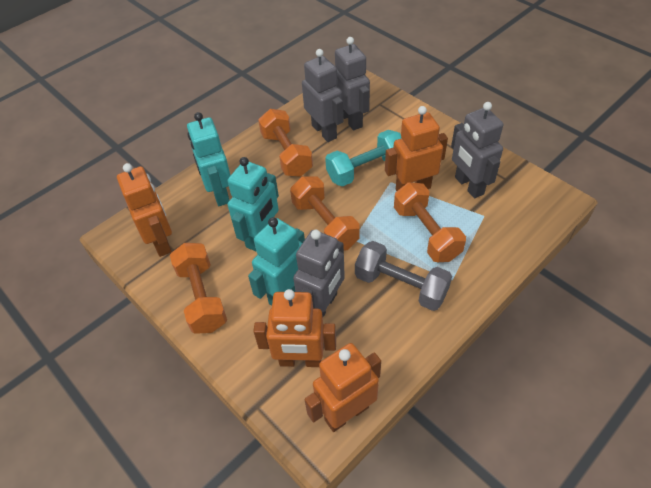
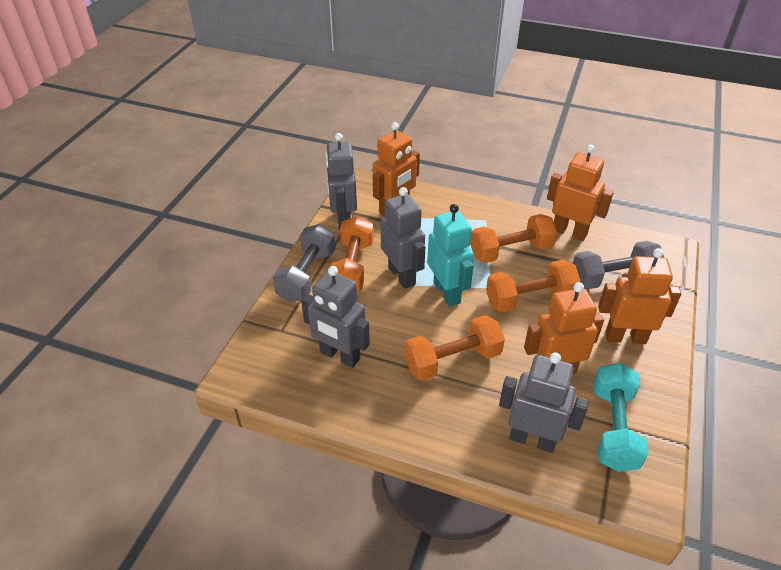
grey dumbbell: [355,241,452,311] = 1 -> [273,224,336,302] [573,241,664,289] = 2
turquoise robot: [187,112,231,206] [228,157,279,251] [248,217,305,306] = 3 -> [427,204,474,307] = 1

